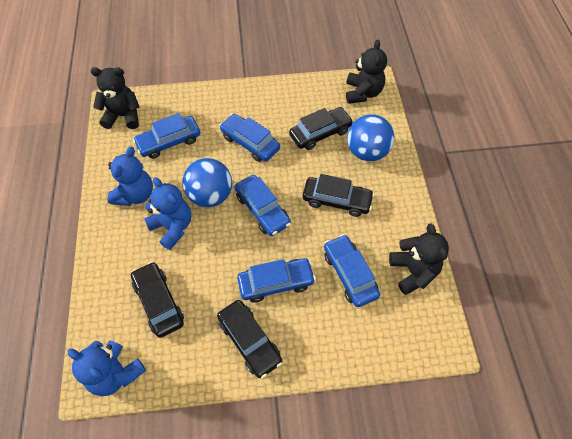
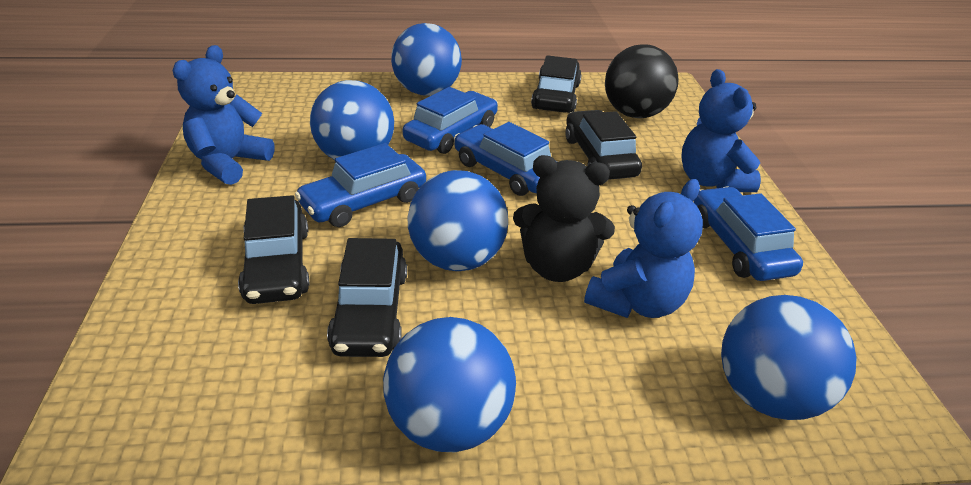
black ball: none = 0 -> [605,44,679,118] = 1
black teddy bear: [90,67,140,129] [346,40,387,104] [389,223,449,295] = 3 -> [513,155,615,282] = 1
blue ball: [182,158,232,207] [347,114,394,162] = 2 -> [310,80,394,160] [383,317,516,452] [391,23,462,96] [408,170,508,271] [721,295,857,420] = 5
blue car: [133,113,200,159] [219,114,280,162] [235,175,291,236] [237,258,316,302] [324,234,380,307] = 5 -> [295,143,426,227] [403,87,498,154] [454,122,557,196] [694,187,803,281] = 4

